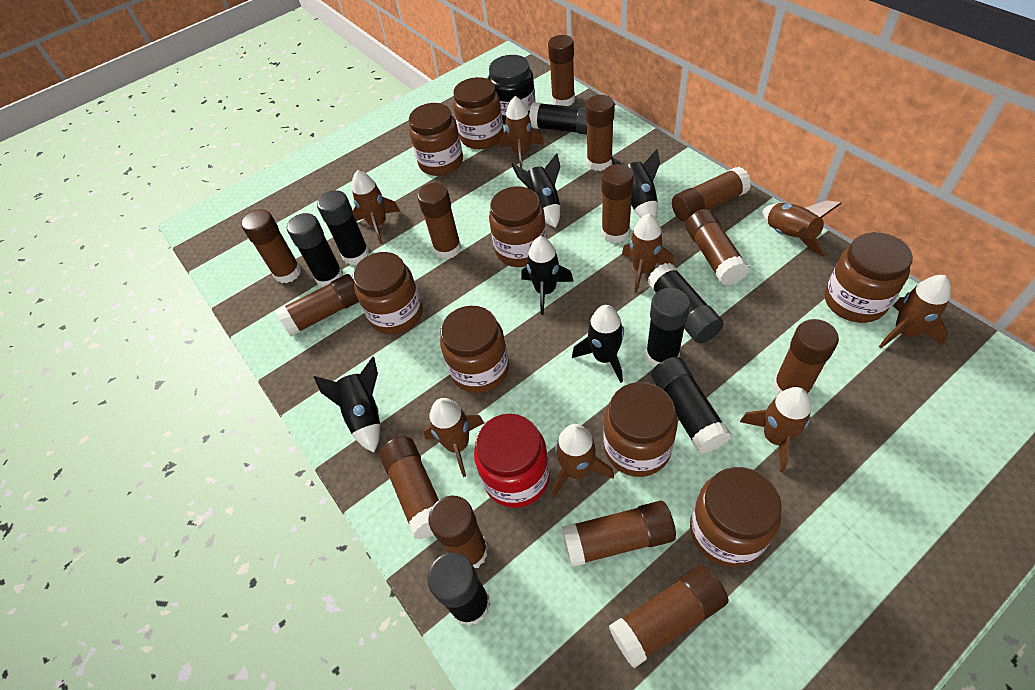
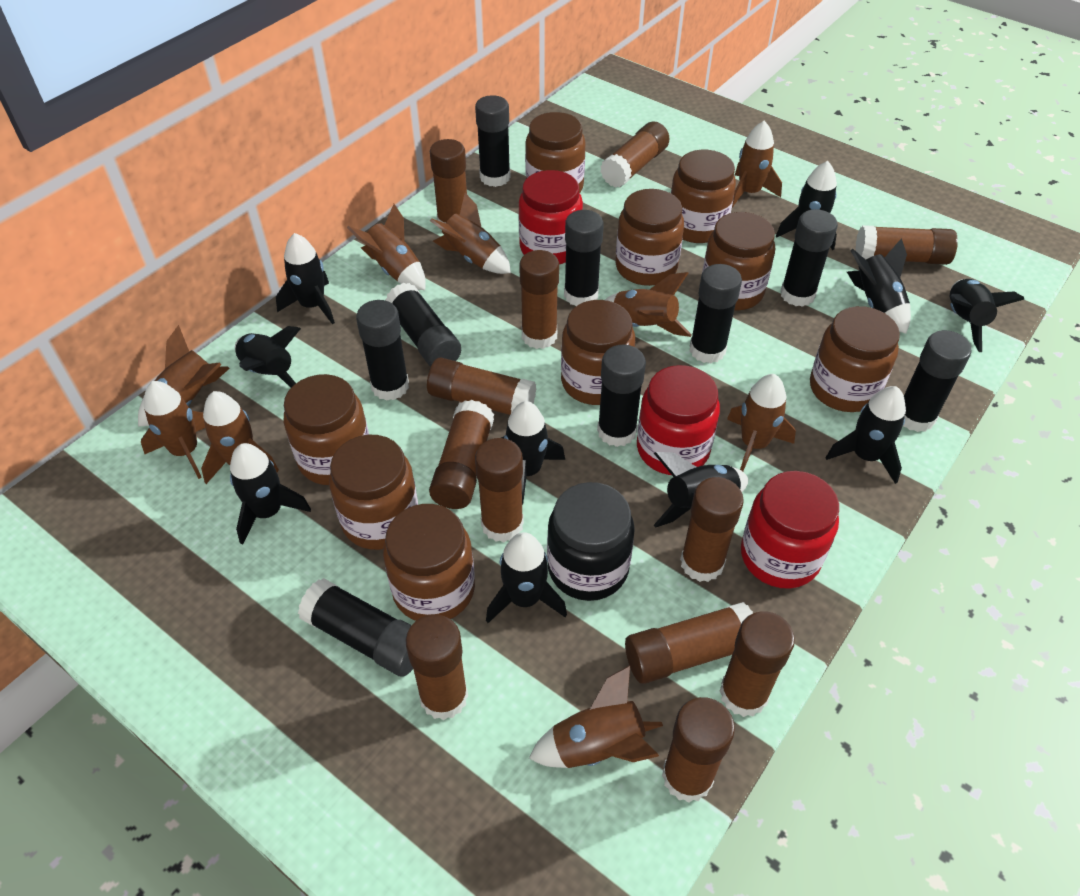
black glue stick: [287,213,343,287] [317,190,370,265] [427,553,490,626] [529,102,587,134] [646,288,690,367] [647,263,723,343] [651,357,732,453] = 7 -> [298,578,413,677] [356,300,409,401] [385,283,461,367] [475,95,511,187] [564,210,604,306] [597,345,646,447] [689,264,742,363] [780,209,838,307] [903,330,971,432] = 9
black rocket: [314,357,380,453] [511,153,560,228] [521,236,574,315] [572,305,624,383] [611,149,660,218] = 5 -> [230,443,311,545] [235,326,301,388] [276,233,335,324] [486,532,567,623] [501,401,565,504] [654,452,748,528] [776,161,837,250] [826,386,906,484] [847,238,911,334] [950,279,1024,352] = 10
brown glue stick: [241,209,301,283] [275,274,359,336] [379,436,439,539] [417,183,461,259] [428,496,488,568] [548,35,575,106] [562,501,676,567] [586,95,615,171] [601,164,634,243] [609,565,728,668] [672,167,751,222] [685,209,749,286] [773,319,839,395] = 13 -> [405,614,468,720] [427,358,536,415] [429,400,494,509] [430,139,467,223] [475,438,524,542] [519,250,559,349] [600,121,670,188] [625,602,753,684] [662,697,735,803] [680,477,744,582] [719,611,795,717] [855,225,958,265] = 12
brown jar: [353,252,423,335] [409,103,463,176] [440,306,509,393] [453,77,504,149] [489,186,547,267] [603,382,678,477] [690,467,782,567] [825,232,913,323] = 8 -> [284,374,369,485] [329,435,418,550] [383,504,475,621] [525,112,586,193] [561,300,635,405] [615,189,684,286] [671,150,736,243] [702,212,775,310] [810,306,900,412] = 9
brown rocket: [352,170,400,243] [424,398,484,477] [500,96,543,168] [552,424,614,498] [622,214,673,293] [740,387,811,472] [762,200,842,257] [879,275,951,348] = 8 -> [138,325,230,427] [141,381,205,479] [201,391,279,484] [347,204,426,290] [430,193,511,274] [529,665,663,768] [605,272,692,337] [727,374,796,471] [732,121,782,207] = 9
red jar: [474,414,550,508] = 1 -> [518,170,583,264] [637,365,720,475] [741,471,839,589] = 3

